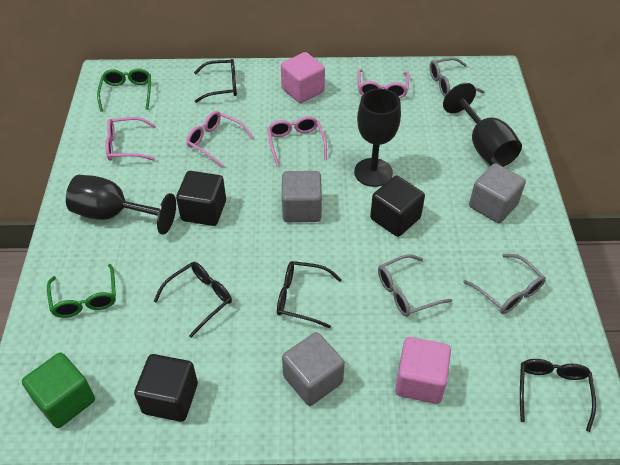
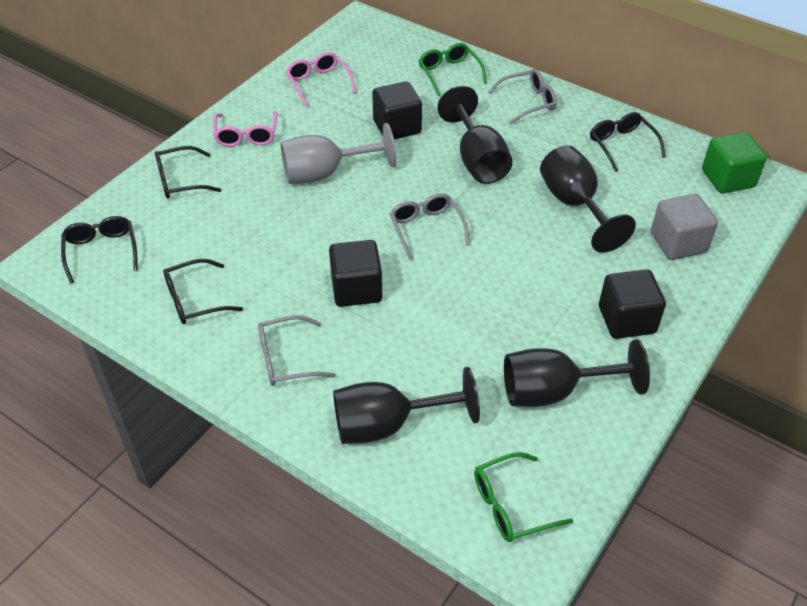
black goblet: [66,175,176,235] [354,88,401,187] [443,83,522,167] = 3 -> [333,367,480,444] [437,86,513,184] [504,339,650,407] [540,145,636,253] = 4
grey cube: [282,171,322,222] [282,332,345,406] [469,163,526,223] = 3 -> [651,194,718,260] = 1
grey goblet: none = 0 -> [281,123,396,184] = 1
pink cube: [281,52,325,103] [395,337,451,404] = 2 -> none = 0
pink glasses: [105,117,156,161] [186,111,253,168] [267,116,327,167] [358,69,409,98] = 4 -> [213,111,277,147] [286,52,356,107] = 2

